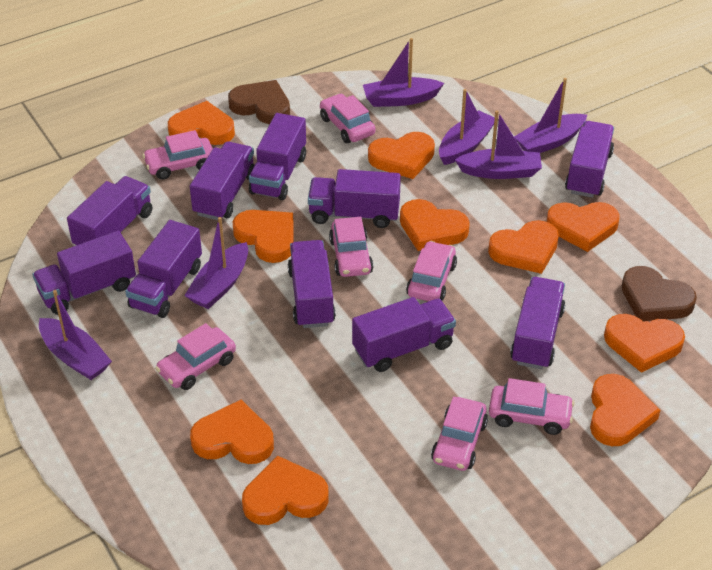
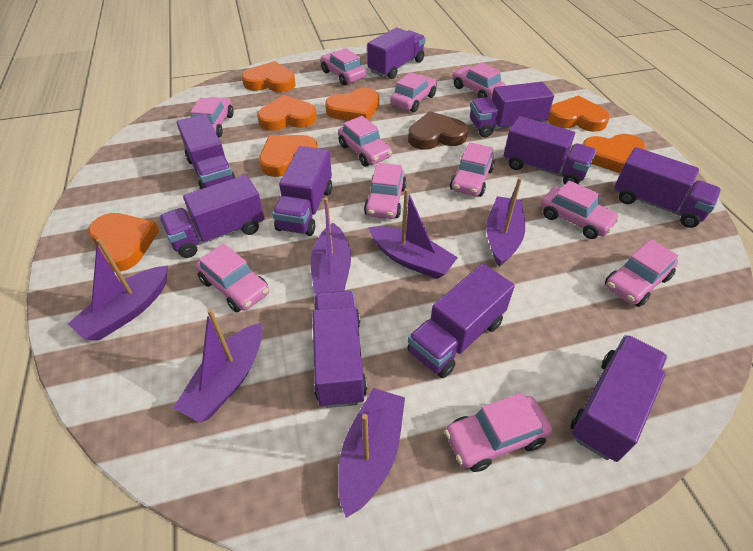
brown heart: [228,80,290,124] [622,266,697,321] = 2 -> [408,111,468,150] = 1
orange heart: [168,101,235,145] [190,400,274,464] [233,210,294,263] [242,455,329,525] [368,132,435,179] [400,199,470,251] [488,220,559,274] [547,202,620,252] [590,374,660,446] [604,314,685,373] = 10 -> [88,213,159,272] [242,61,295,92] [257,95,317,131] [259,135,318,177] [325,88,379,121] [547,95,610,132] [582,134,646,173] = 7
pink car: [142,130,213,180] [155,323,236,390] [320,93,375,143] [329,217,373,277] [406,241,457,301] [431,397,488,471] [489,378,575,435] = 7 -> [190,97,234,137] [196,243,269,312] [321,48,366,86] [338,116,392,166] [364,163,407,219] [390,72,437,112] [444,393,552,472] [450,142,495,197] [453,63,506,99] [541,180,620,239] [605,239,678,307] = 11

